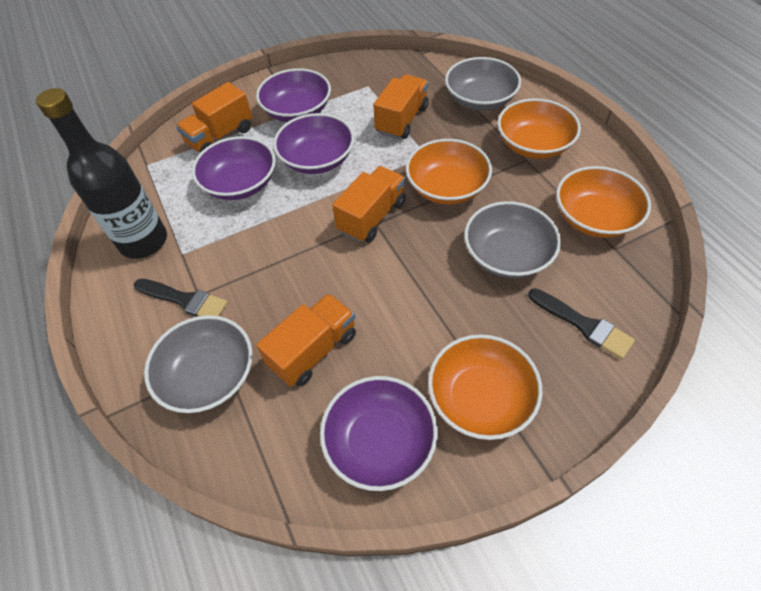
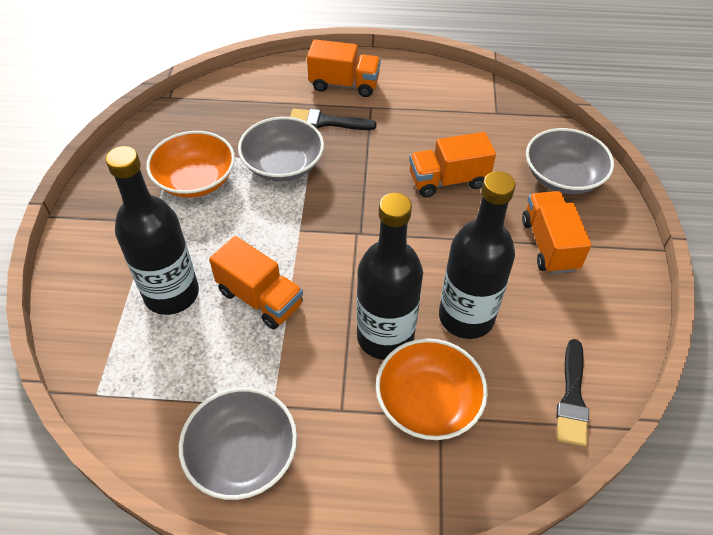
black bottle: [36,88,167,259] = 1 -> [106,146,199,315] [356,193,423,360] [439,171,515,339] = 3
orange bowl: [406,139,492,204] [428,334,543,440] [498,98,581,159] [556,166,651,238] = 4 -> [146,131,235,198] [376,338,488,440] = 2
purple bowl: [192,136,276,200] [256,68,331,122] [273,113,354,174] [320,376,438,491] = 4 -> none = 0

